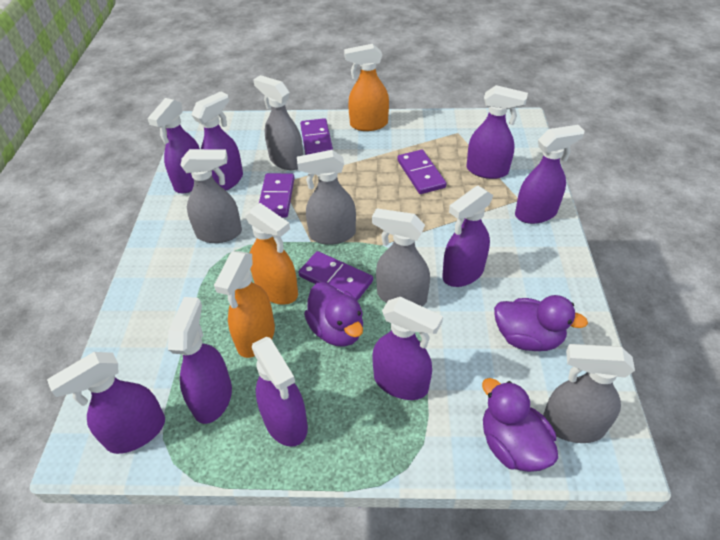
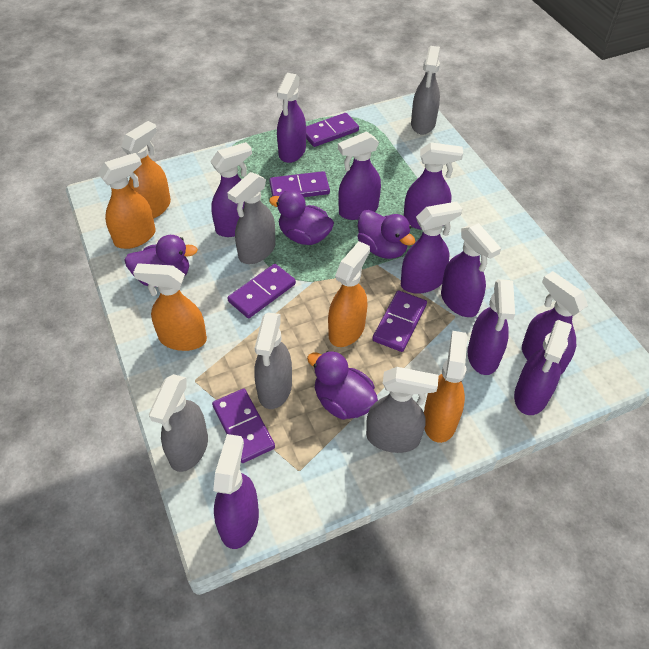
orange spray bottle: [214,251,275,358] [245,203,298,305] [344,44,389,131] = 3 -> [98,153,156,249] [121,121,171,219] [133,264,207,351] [328,241,370,347] [424,331,468,443] = 5
purple domino: [259,173,295,218] [299,251,373,301] [300,118,333,155] [397,150,446,194] = 4 -> [212,389,275,463] [228,264,296,318] [269,171,330,197] [306,113,359,147] [372,290,427,352] = 5
purple duck: [304,282,363,347] [482,378,558,472] [494,295,588,351] = 3 -> [125,235,198,287] [269,190,334,245] [307,351,378,420] [357,210,416,259] = 4
purple spray bottle: [47,352,165,454] [147,98,200,193] [168,297,232,424] [191,91,243,190] [252,336,308,447] [372,297,443,400] [442,186,493,287] [467,85,528,179] [515,125,585,224] = 9 -> [210,142,252,237] [213,434,259,549] [277,73,306,163] [338,131,381,220] [401,202,462,294] [404,142,463,230] [441,223,501,317] [468,279,515,375] [514,320,572,415] [522,271,588,374] = 10

